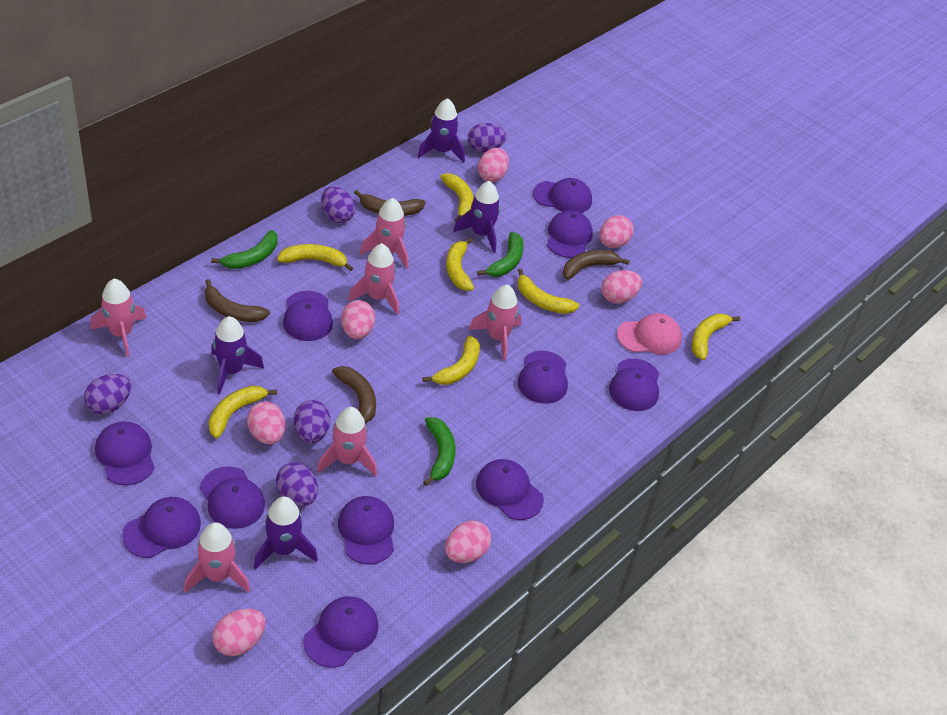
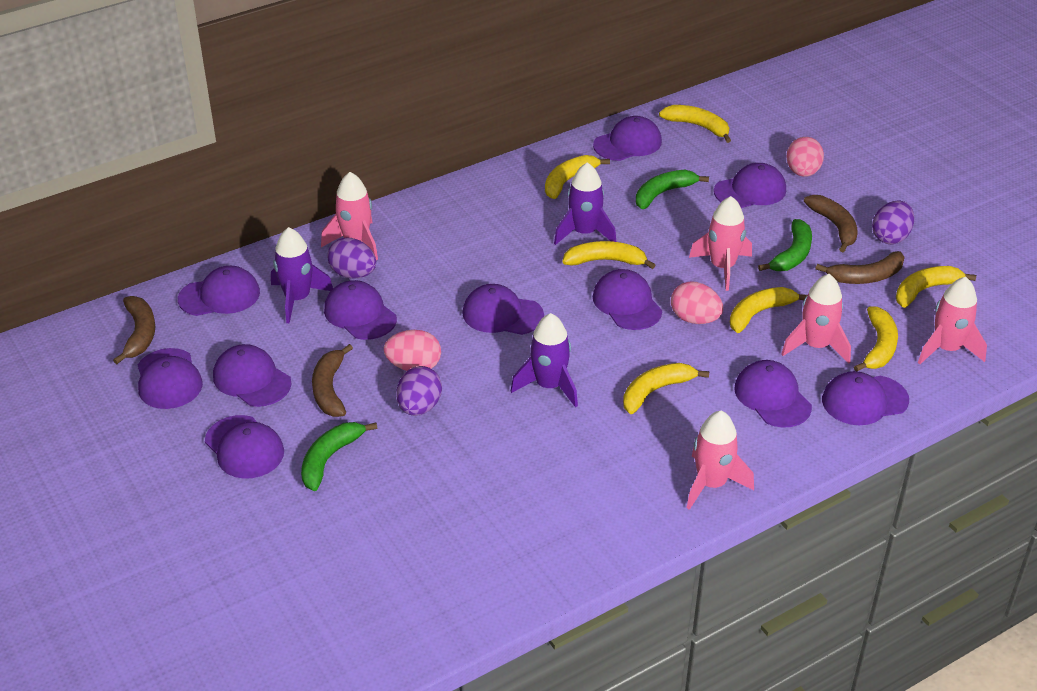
pink cap: [617,313,682,355] = 1 -> none = 0
pink egg: [212,609,266,656] [247,402,285,444] [341,300,375,339] [445,521,491,563] [478,148,509,182] [599,215,633,248] [601,270,642,304] = 7 -> [384,330,441,371] [671,281,723,324] [787,137,824,177] = 3
pink rocket: [90,279,147,357] [184,522,250,593] [317,407,377,477] [348,243,399,315] [360,198,408,269] [469,285,521,360] = 6 -> [321,172,378,260] [687,411,754,510] [689,196,752,291] [781,274,851,364] [918,277,987,364] = 5
purple egg: [84,374,131,414] [276,462,318,506] [294,400,330,443] [321,187,356,223] [468,123,506,152] = 5 -> [327,238,376,279] [396,366,442,416] [872,201,914,244] = 3
purple rocket: [211,316,264,394] [254,496,318,570] [418,98,465,163] [453,181,501,253] = 4 -> [271,227,333,323] [511,313,578,407] [554,162,616,245] = 3

